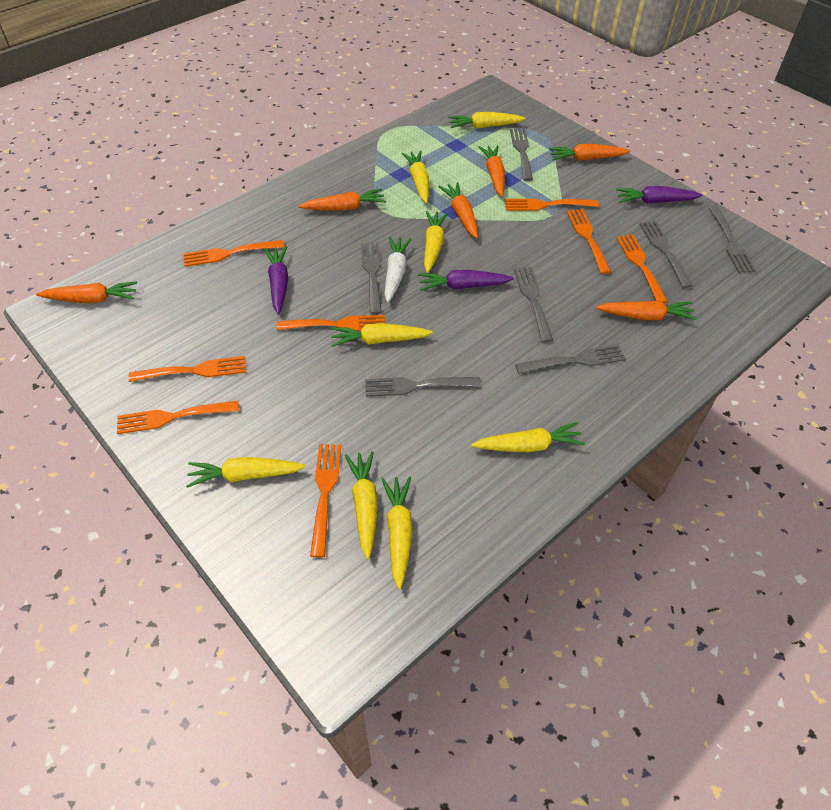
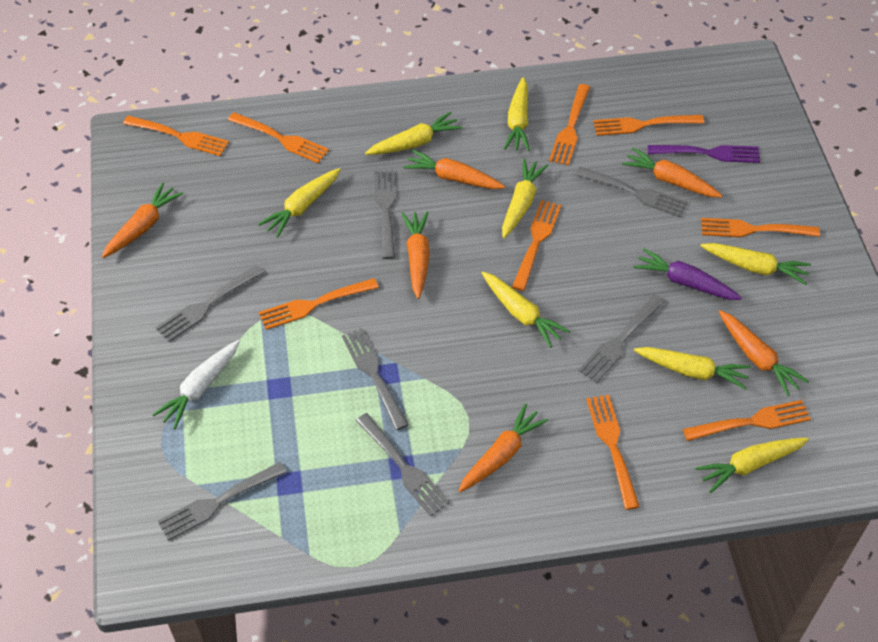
orange fork: [117,401,239,434] [128,356,246,382] [183,240,284,267] [276,315,385,331] [310,444,341,558] [505,199,599,211] [566,209,611,274] [616,234,668,304] = 8 -> [123,116,229,156] [228,112,329,163] [259,278,379,330] [512,200,561,291] [549,84,590,166] [586,394,640,510] [593,115,704,136] [683,400,811,441] [701,218,820,237] = 9
purple carrot: [264,246,288,315] [418,270,514,291] [616,186,703,203] = 3 -> [634,248,742,300] = 1
purple fork: none = 0 -> [648,145,760,163] = 1

